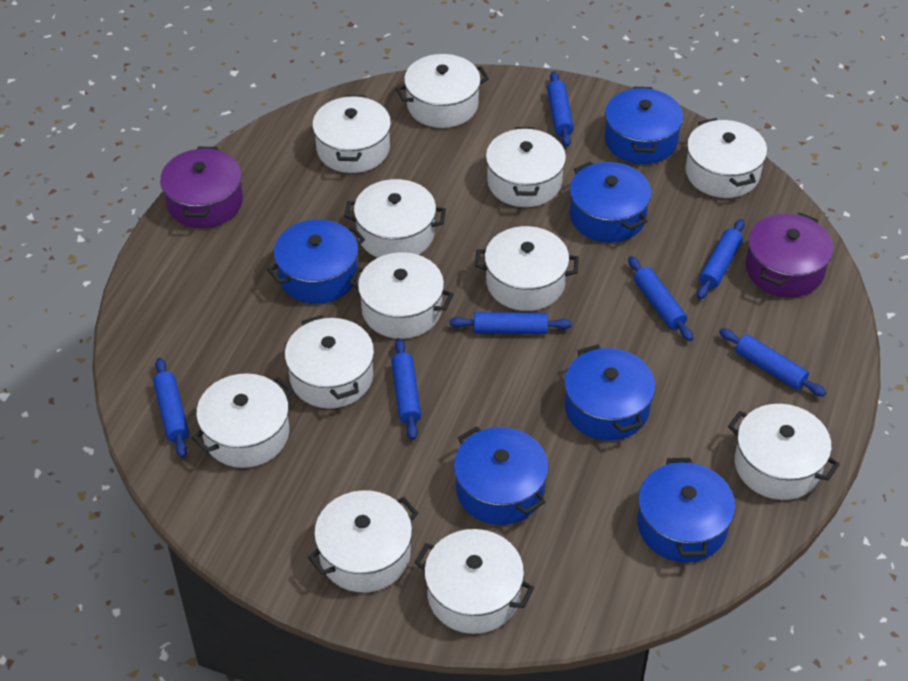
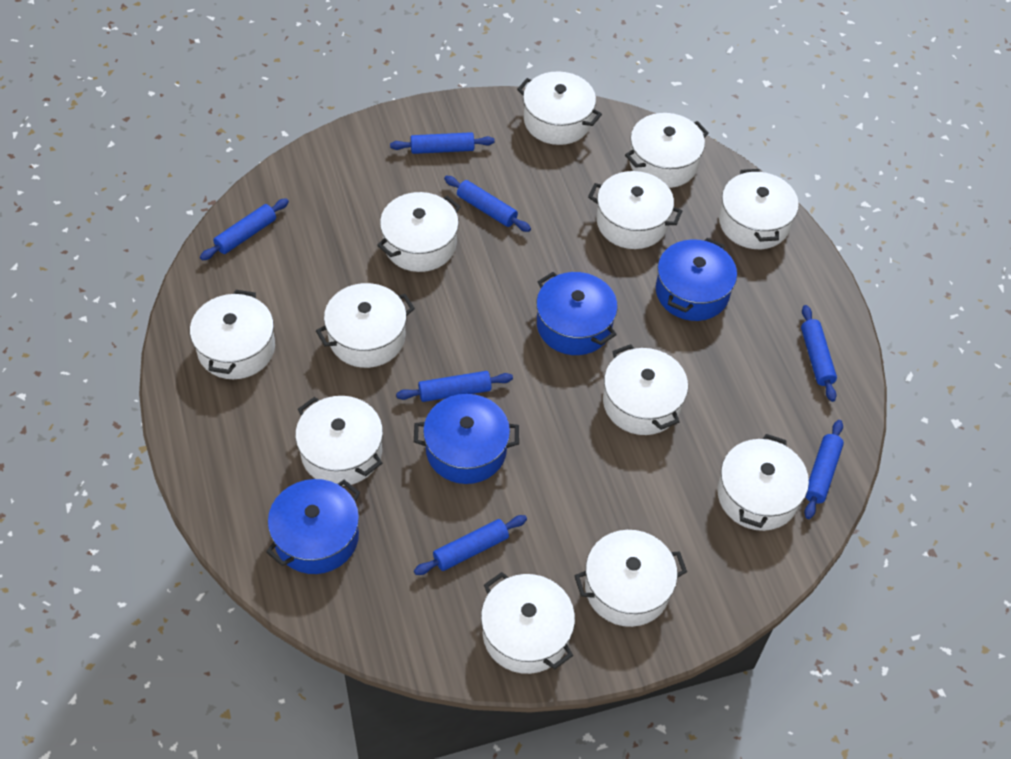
blue pot: [267,219,365,304] [454,426,549,525] [564,344,656,441] [570,161,652,243] [605,87,683,164] [637,458,735,562] = 6 -> [266,479,360,574] [414,394,519,484] [536,272,618,355] [656,238,737,321] = 4
purple pot: [160,147,243,228] [746,212,833,297] = 2 -> none = 0

